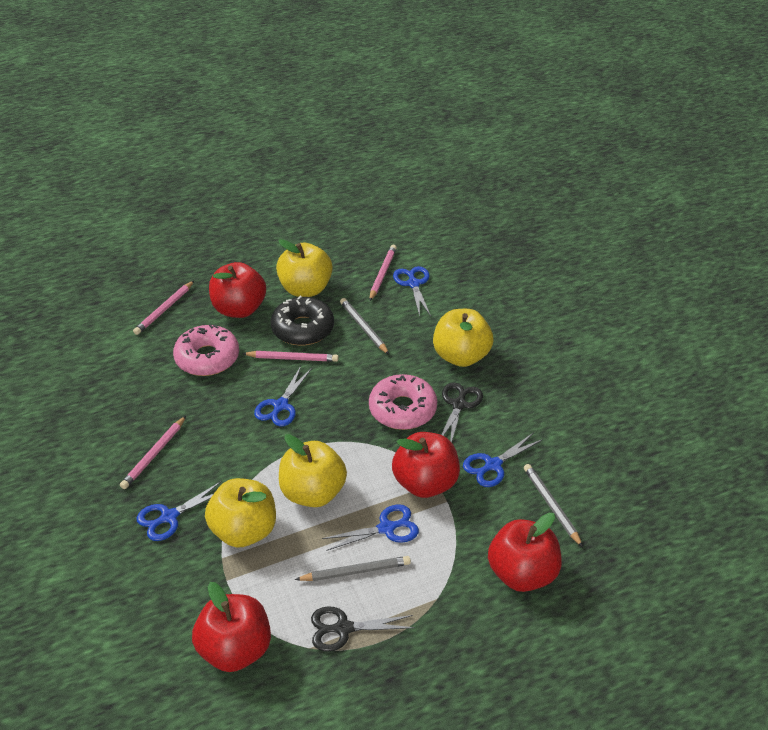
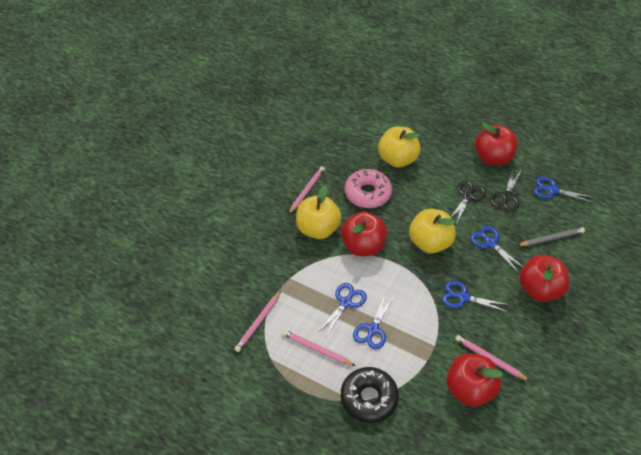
grey pencil: [295,556,411,581] [340,298,389,355] [524,464,583,547] = 3 -> [517,227,585,246] = 1
pink donut: [173,324,239,376] [369,374,437,430] = 2 -> [345,169,392,208] = 1
yellow apple: [205,478,276,548] [276,239,333,297] [279,434,347,507] [433,309,493,367] = 4 -> [296,185,342,239] [378,127,421,168] [409,209,456,253] = 3

